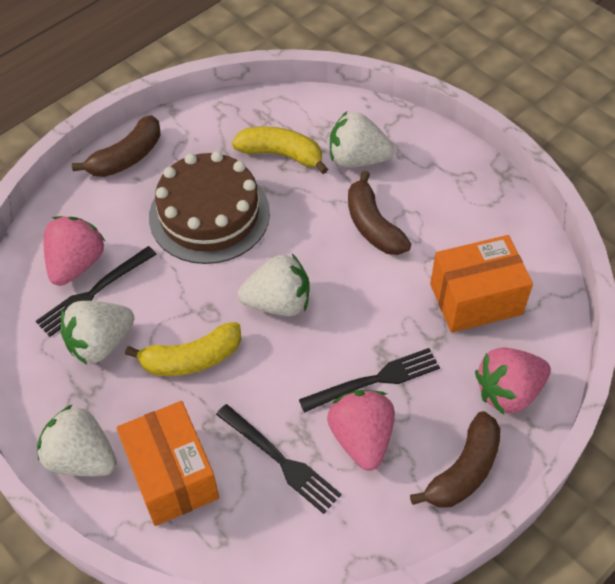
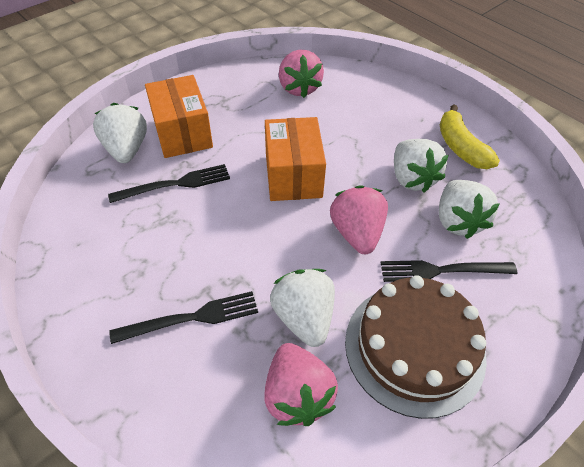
brown banana: [72,115,161,177] [348,171,411,255] [410,411,501,508] = 3 -> none = 0
yellow banana: [125,322,241,376] [232,127,328,174] = 2 -> [440,104,500,169] = 1

